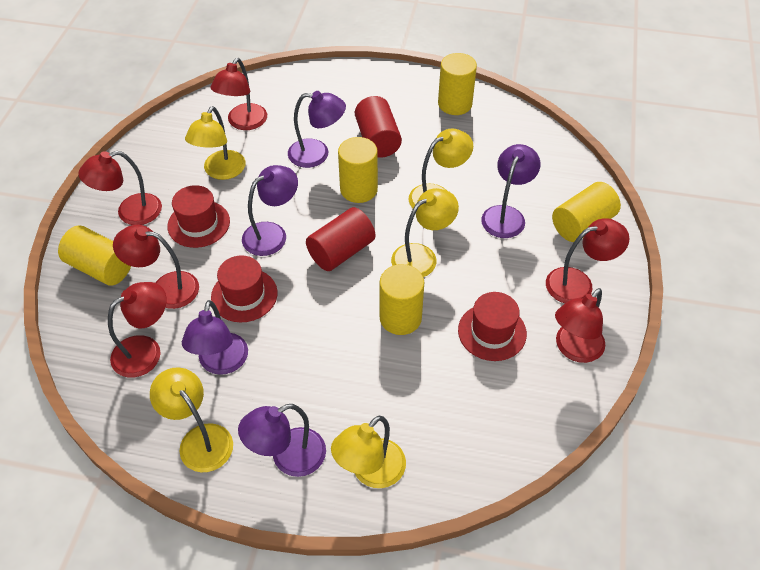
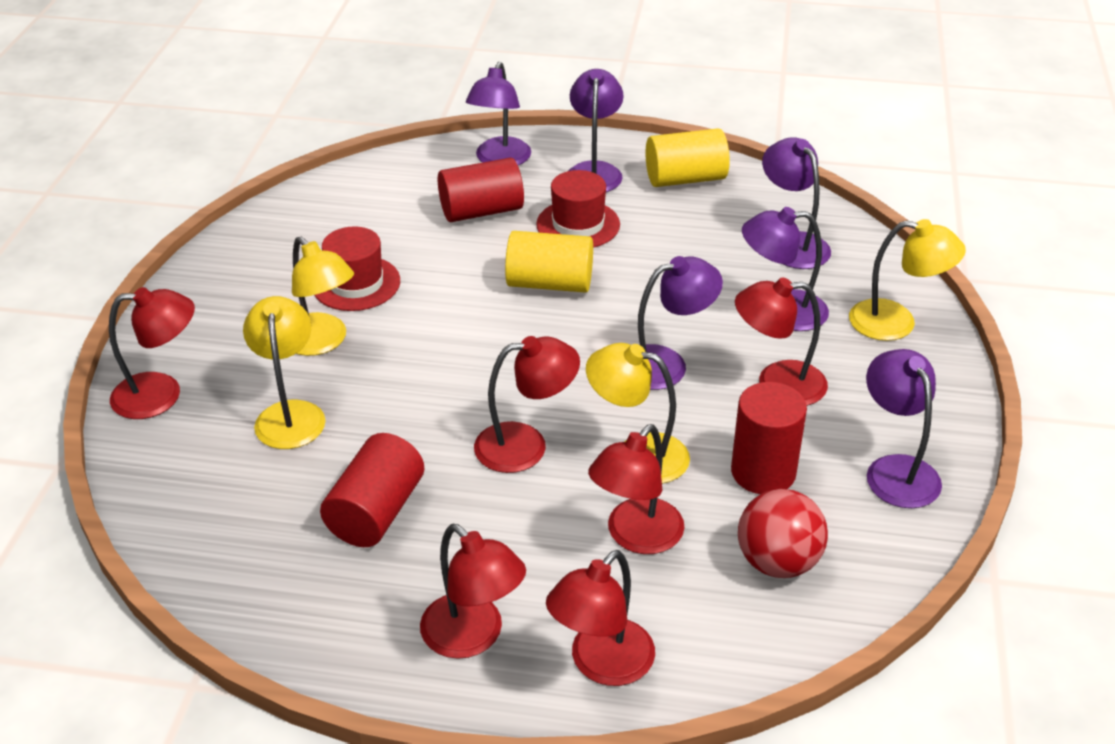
purple lamp: [182,300,248,375] [238,404,326,477] [242,165,298,256] [288,91,346,168] [481,144,540,238] = 5 -> [466,62,531,165] [569,69,624,192] [638,256,723,390] [742,207,829,331] [762,137,831,269] [866,349,942,508] = 6
red ball: none = 0 -> [738,489,828,578] = 1
red cylinder: [306,207,375,271] [355,96,402,158] = 2 -> [320,433,424,547] [438,158,524,222] [731,382,807,494] = 3
red hat: [167,185,230,248] [211,255,277,322] [458,292,527,361] = 3 -> [314,226,400,311] [536,170,620,248] = 2
yellow cylinder: [58,225,131,286] [338,137,378,203] [379,264,424,335] [438,53,477,115] [552,182,621,242] = 5 -> [505,231,593,293] [646,128,730,187] = 2
yellow lamp: [150,367,233,472] [185,106,245,180] [331,416,406,488] [391,188,459,277] [409,128,473,208] = 5 -> [243,296,326,449] [292,237,354,356] [586,343,690,484] [849,219,966,341] = 4

